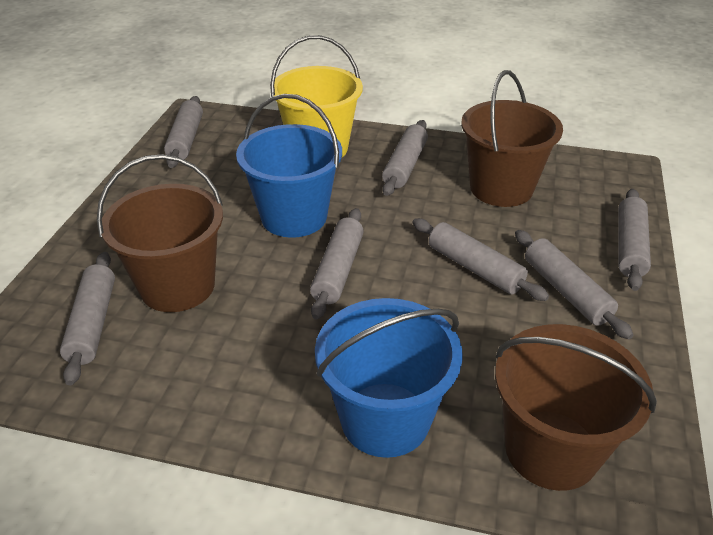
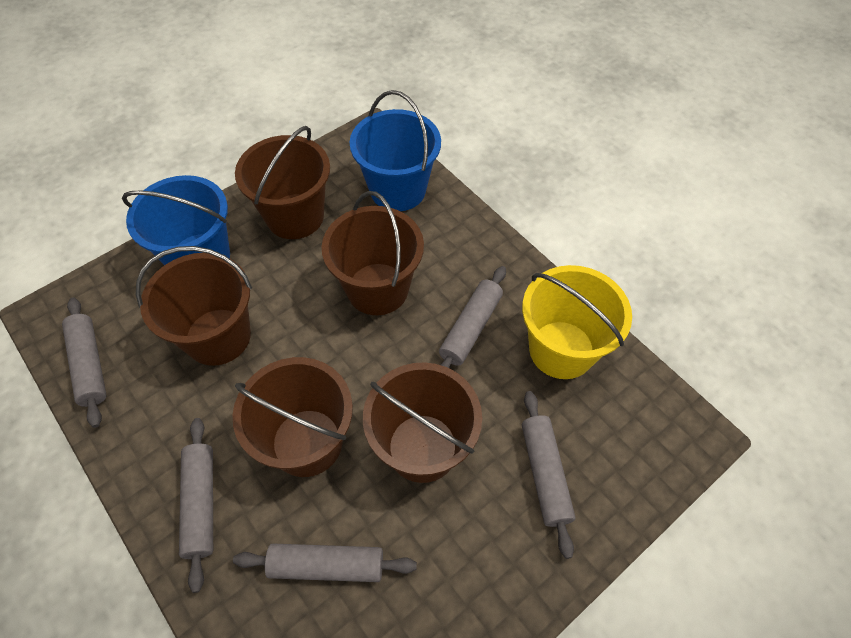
brown bucket: [97,154,223,312] [461,70,563,207] [495,324,657,491] = 3 -> [136,246,252,366] [233,357,353,477] [235,126,330,239] [322,191,424,315] [363,362,482,483] = 5
grey rolling pin: [60,252,115,385] [164,96,203,168] [310,208,364,319] [382,120,428,196] [413,218,549,301] [515,230,633,339] [618,189,651,291] = 7 -> [62,298,106,428] [179,418,213,593] [233,544,417,582] [439,266,506,368] [522,391,576,559] = 5

